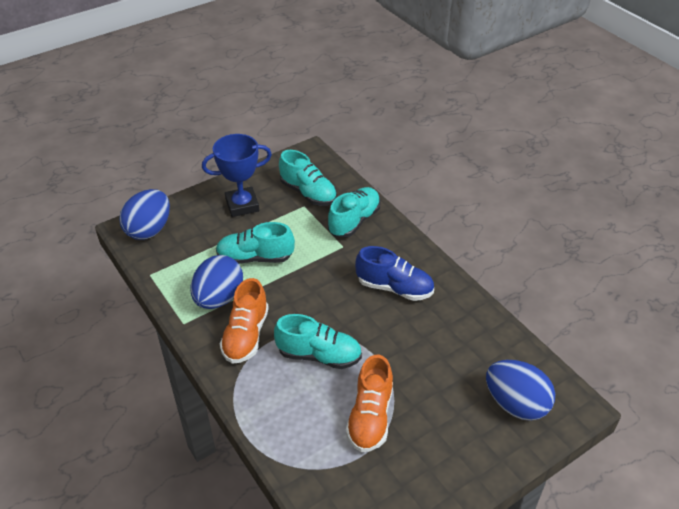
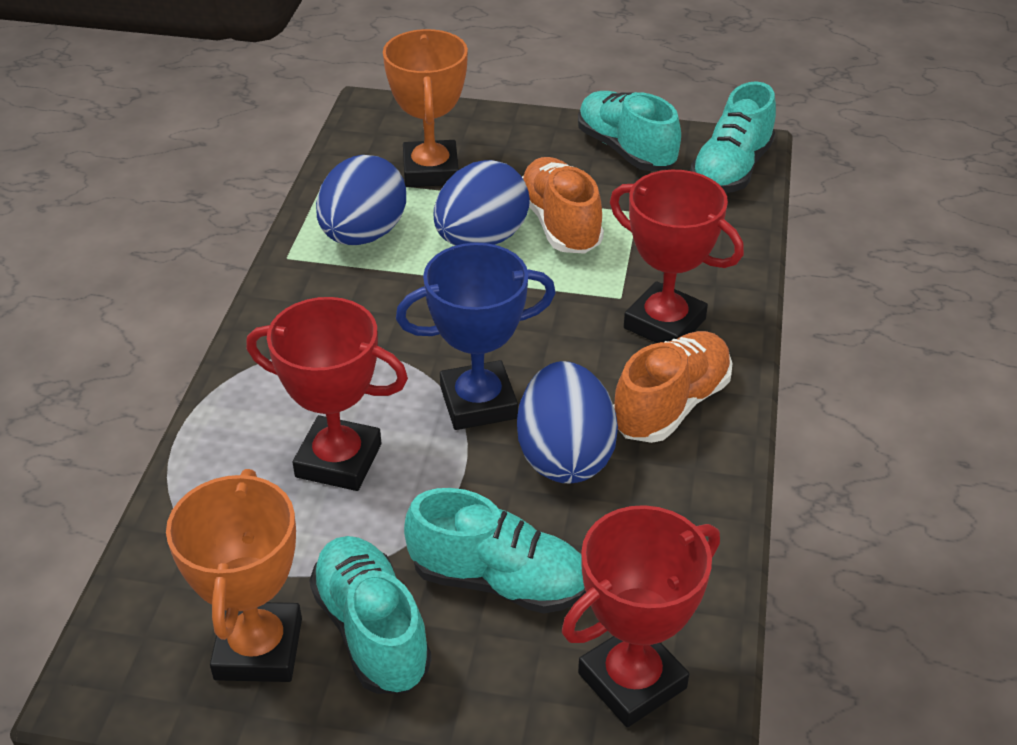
blue shoe: [355,246,434,301] = 1 -> none = 0
orange trophy: none = 0 -> [166,469,302,682] [383,29,468,187] = 2
red trophy: none = 0 -> [246,297,408,491] [562,505,720,727] [610,170,744,343] = 3

